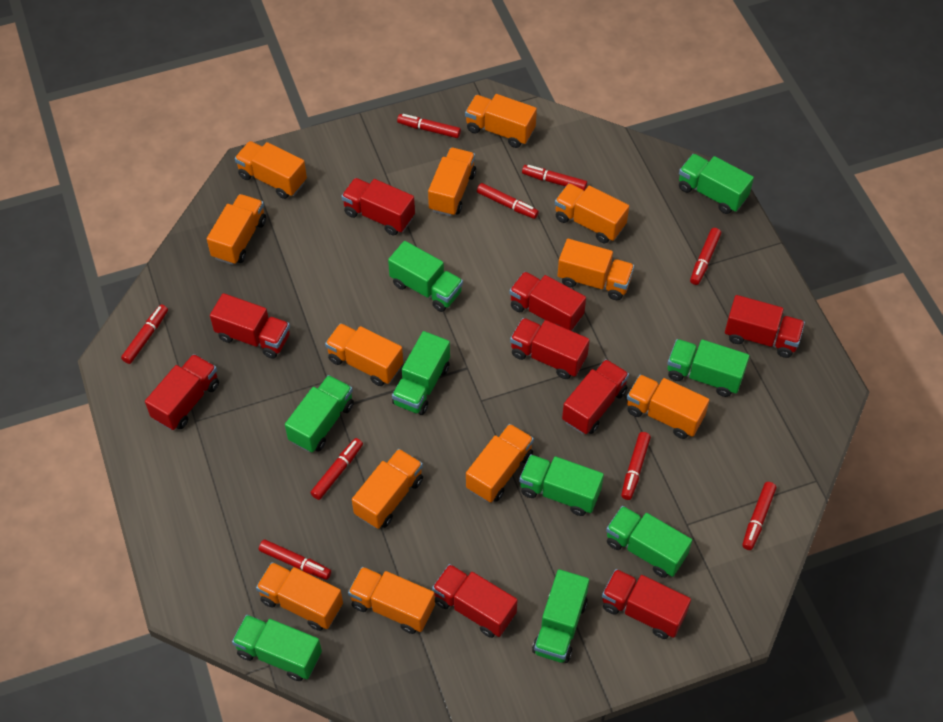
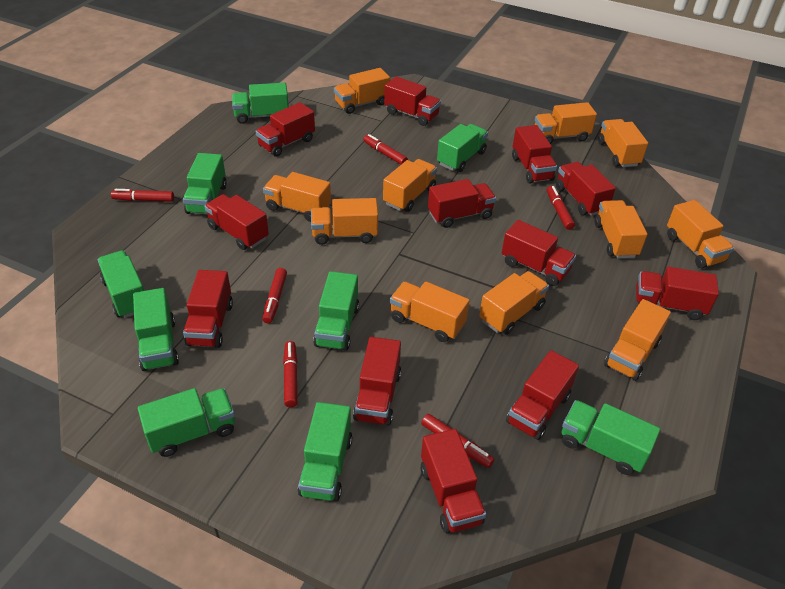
orange truck: [207,194,266,265] [235,141,307,199] [256,562,343,631] [325,323,403,386] [348,567,435,634] [352,449,423,529] [428,148,476,216] [465,94,537,148] [466,424,534,502] [555,183,629,243] [557,239,634,300] [627,375,709,439] = 12 -> [263,172,331,222] [311,198,378,245] [334,68,390,114] [383,159,437,212] [390,281,470,342] [479,271,549,335] [535,102,597,144] [595,200,647,258] [598,119,648,167] [604,299,671,381] [667,200,734,269] = 11
red marker: [121,305,168,364] [259,540,331,580] [311,438,363,500] [397,114,461,138] [477,183,539,219] [522,165,587,191] [621,432,651,500] [690,228,721,285] [742,482,776,550] = 9 -> [111,189,174,202] [263,268,287,323] [283,341,298,407] [363,134,408,165] [421,414,494,468] [547,186,575,230] = 6
red truck: [145,354,219,430] [210,293,290,359] [341,178,415,236] [432,564,518,638] [509,272,586,331] [510,318,590,379] [562,359,629,434] [602,569,691,639] [725,295,805,358] = 9 -> [183,270,233,348] [204,194,269,250] [256,102,315,157] [353,337,401,426] [384,76,441,126] [421,429,486,533] [428,179,496,228] [502,220,576,286] [506,350,579,440] [512,125,557,184] [556,162,616,216] [636,267,719,320] = 12

